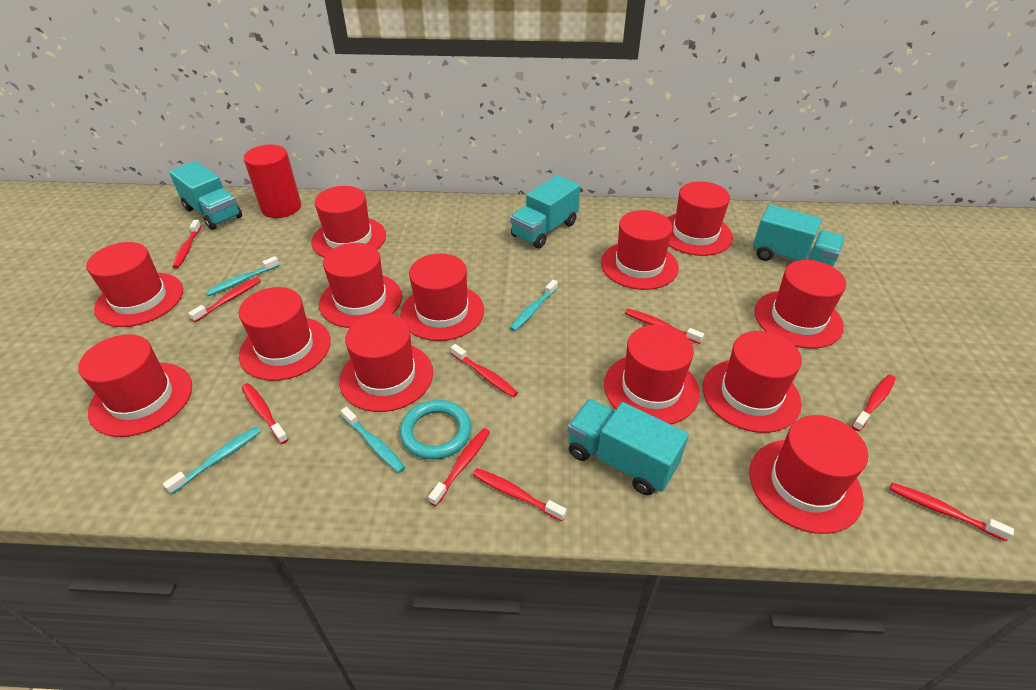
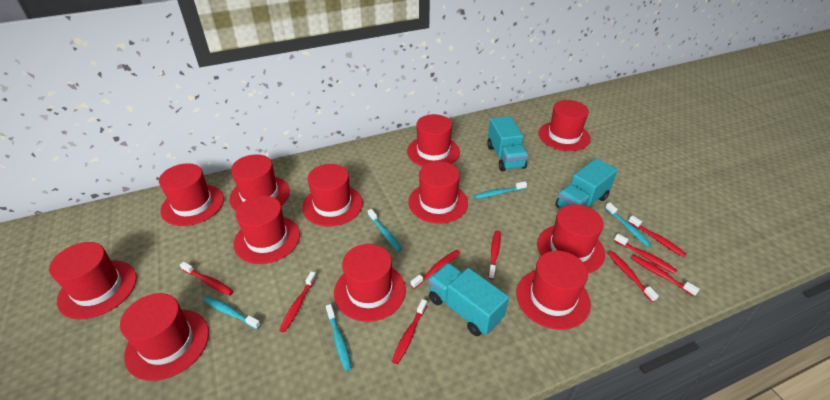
red cylinder: [244,145,301,218] = 1 -> none = 0
red hat: [78,334,192,437] [86,242,183,327] [238,287,331,381] [311,186,386,257] [319,243,402,328] [339,313,433,412] [400,254,484,341] [601,210,679,290] [604,325,700,424] [667,181,733,256] [703,331,802,433] [749,415,868,534] [754,260,846,349] = 13 -> [49,242,137,319] [120,293,209,381] [159,163,224,226] [229,154,290,211] [234,195,300,264] [302,164,363,227] [334,244,406,322] [407,114,460,166] [408,161,468,224] [516,251,591,330] [537,204,605,273] [539,100,591,151] = 12
turquoise ring: [400,400,472,459] = 1 -> none = 0
turquoise toothbrush: [163,426,261,494] [206,256,280,296] [341,407,405,473] [510,280,558,331] = 4 -> [204,296,261,329] [326,304,352,371] [368,209,402,252] [474,181,527,199] [605,203,652,247] = 5
turquoise truck: [169,161,242,230] [510,175,580,248] [567,399,689,495] [753,205,845,267] = 4 -> [428,263,509,336] [487,116,528,171] [555,158,618,208] = 3

